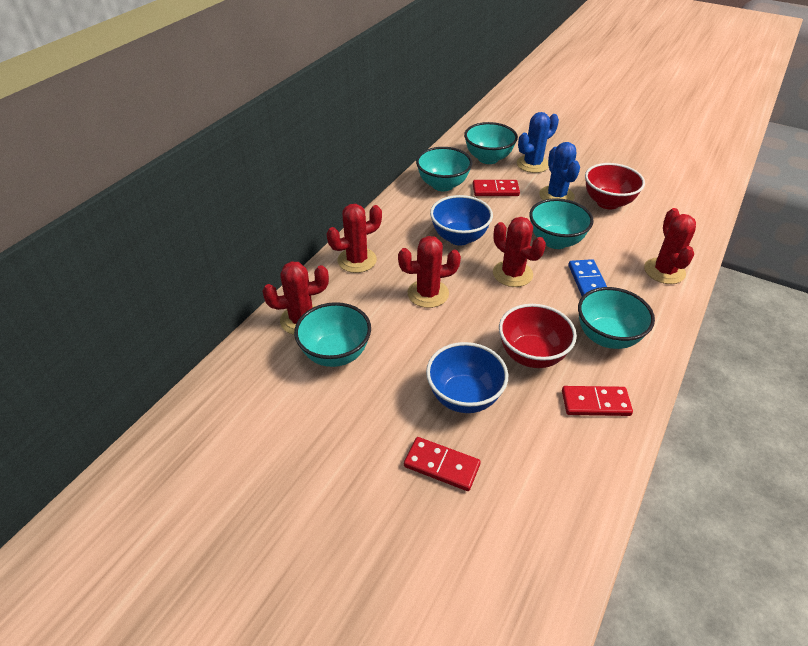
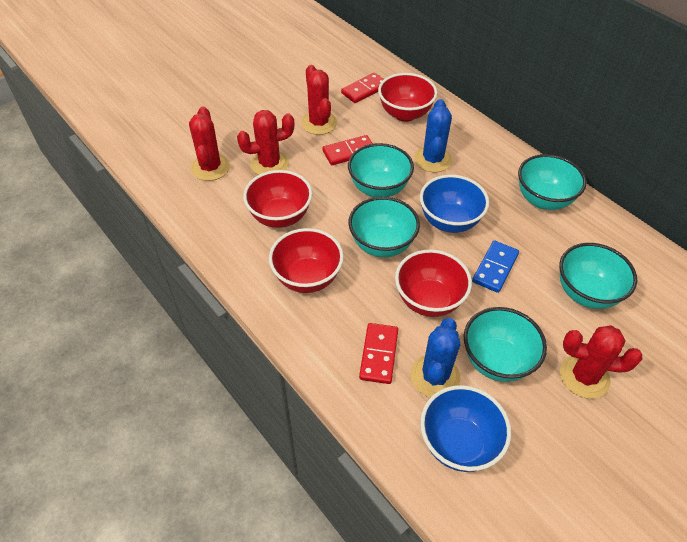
red bowl: [499,304,577,368] [585,163,645,210] = 2 -> [243,170,312,228] [269,228,344,293] [378,73,437,122] [395,249,472,317] = 4
red cactus: [262,261,329,335] [327,204,382,273] [398,236,461,308] [493,217,546,287] [644,208,696,284] = 5 -> [189,106,230,181] [237,110,294,175] [301,65,337,135] [560,325,642,399] = 4

